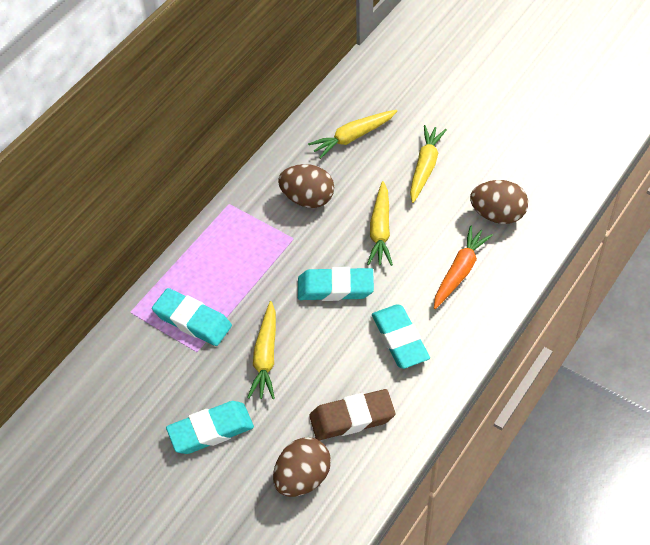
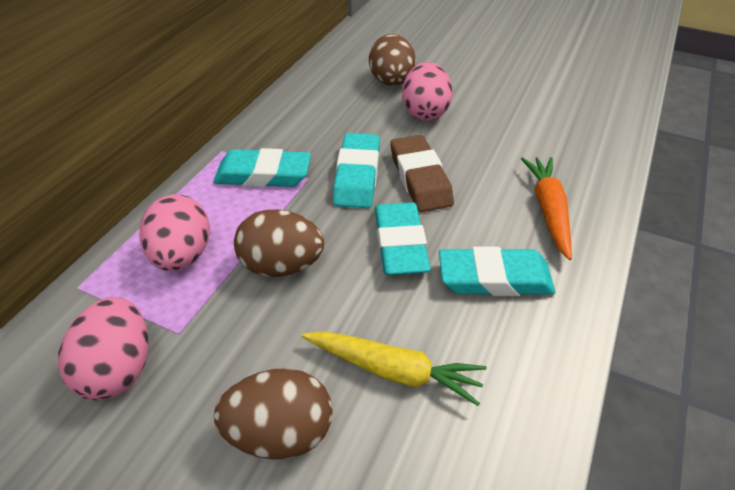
pink egg: none = 0 -> [58,297,148,400] [140,194,210,271] [402,62,453,121] = 3
yellow carrot: [247,301,276,399] [308,110,397,159] [367,181,393,266] [410,125,447,203] = 4 -> [302,331,487,406] = 1

